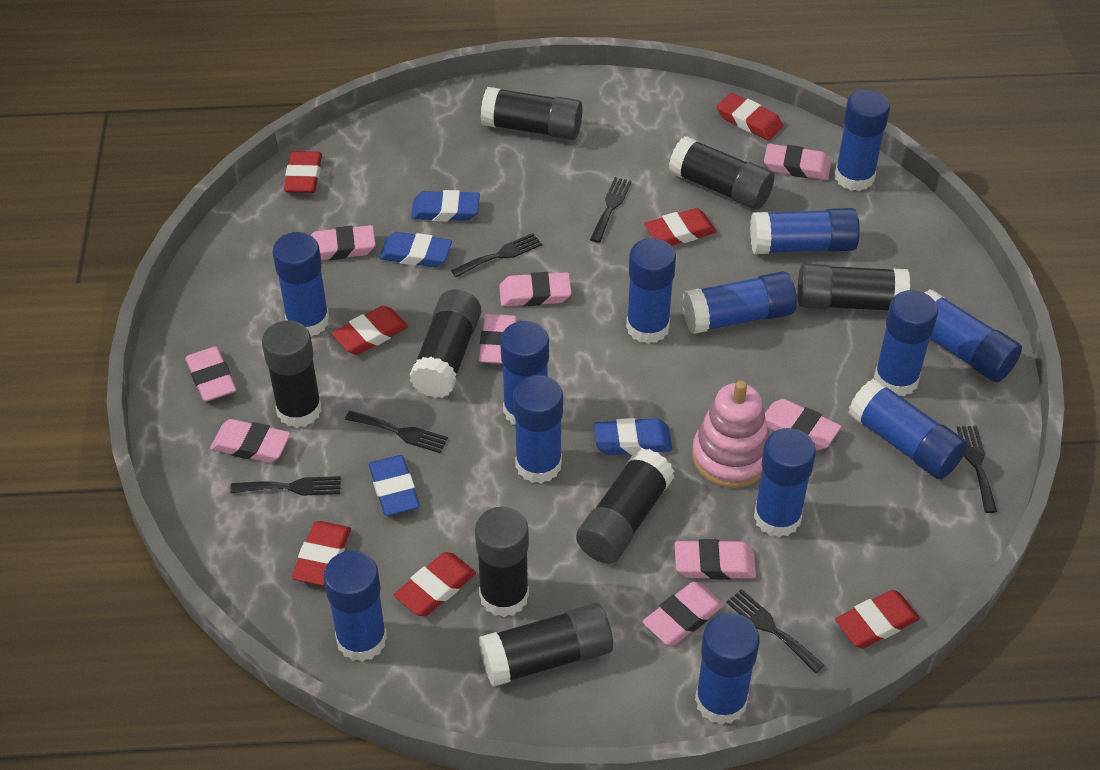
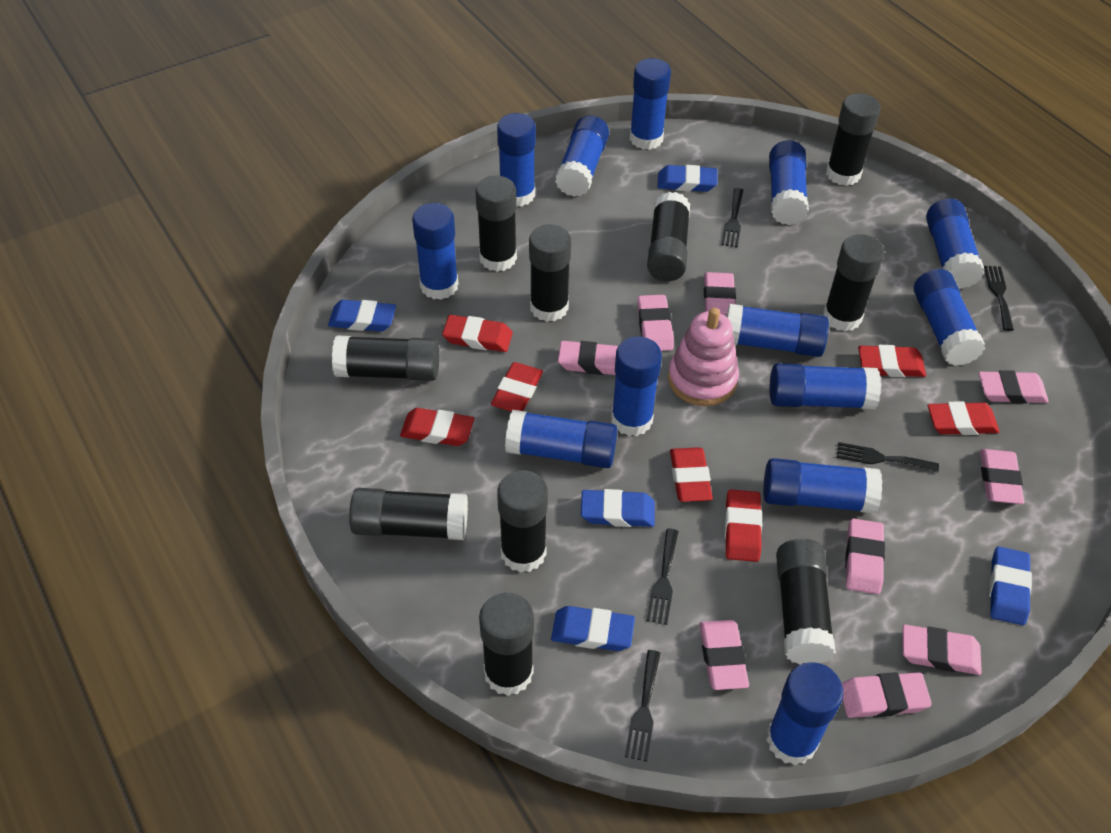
black fork: [230,476,341,496] [345,411,448,453] [451,233,542,277] [590,177,632,243] [726,589,824,673] [957,426,997,513] = 6 -> [625,650,661,762] [647,529,679,625] [721,188,744,248] [837,442,939,472] [984,266,1014,331] = 5
black glue stick: [262,320,322,428] [410,290,481,398] [475,507,529,617] [479,603,613,687] [481,87,582,140] [576,448,674,564] [669,136,774,210] [797,264,910,310] = 8 -> [332,335,439,381] [349,488,468,540] [475,176,517,272] [479,592,534,696] [497,470,548,573] [529,225,571,322] [647,192,690,281] [776,539,836,665] [823,234,884,332] [826,93,881,186] = 10
blue eraser: [369,455,420,516] [379,232,452,267] [411,190,480,221] [594,418,672,455] = 4 -> [328,300,396,332] [551,606,635,651] [581,489,655,527] [658,165,717,192] [990,547,1032,625] = 5

